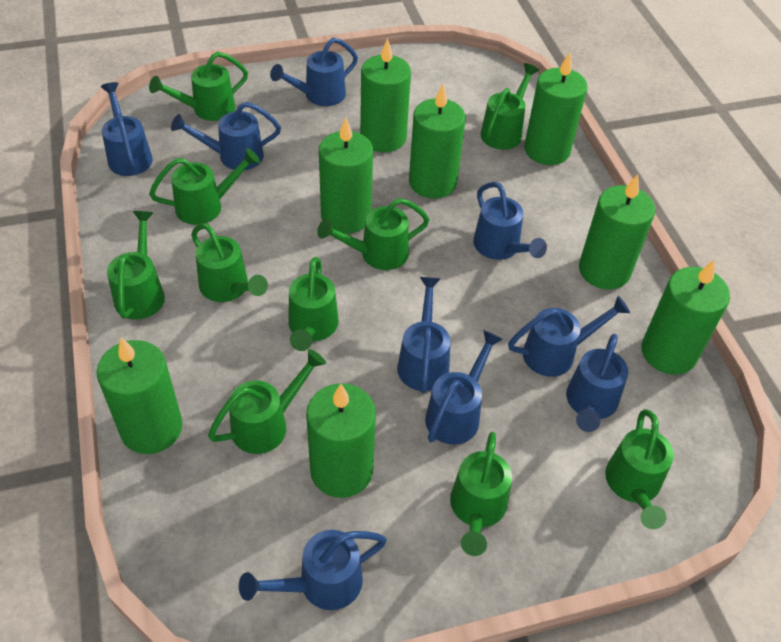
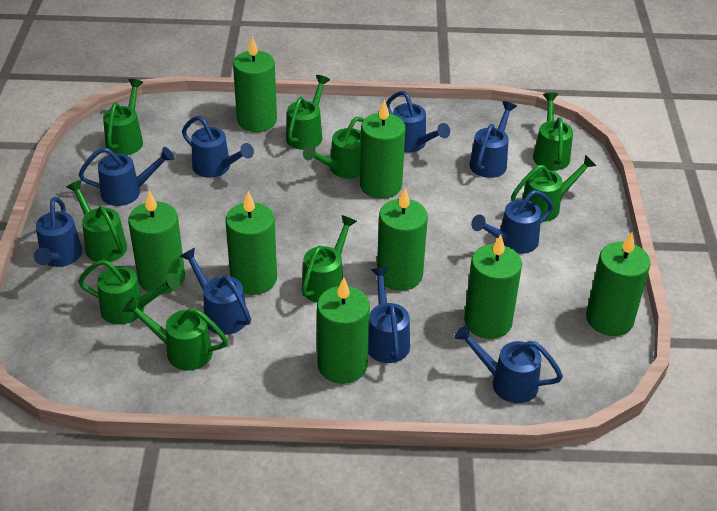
green watering can: [107,211,165,319] [149,52,248,121] [149,148,260,225] [191,223,268,302] [208,349,326,454] [288,257,339,351] [317,198,430,270] [450,432,512,556] [480,63,539,150] [605,409,674,529] = 10 -> [66,180,127,262] [78,259,180,325] [103,79,143,155] [122,297,228,371] [286,75,330,150] [302,215,357,303] [303,117,364,179] [511,154,596,222] [533,93,573,170] = 9

